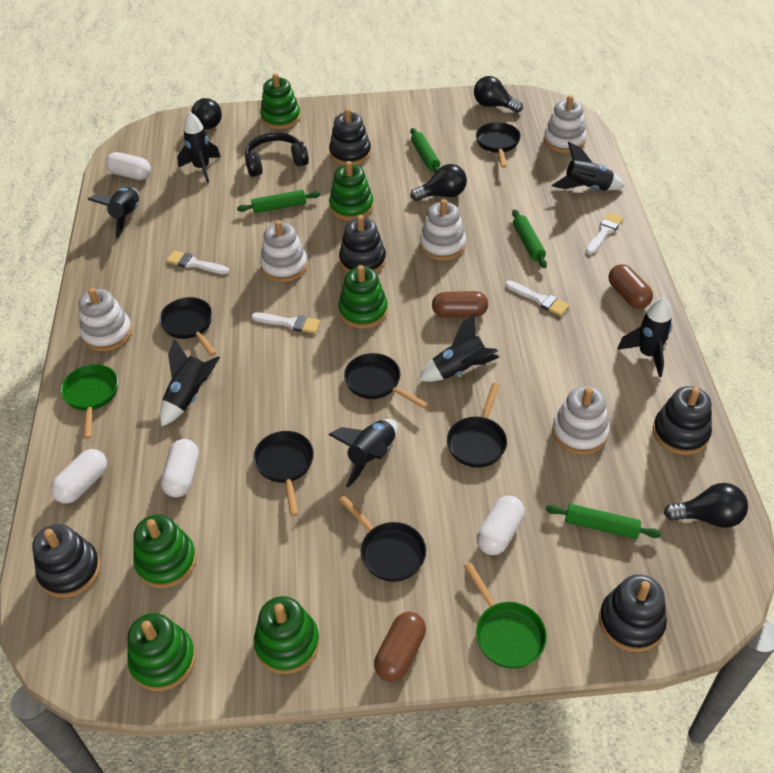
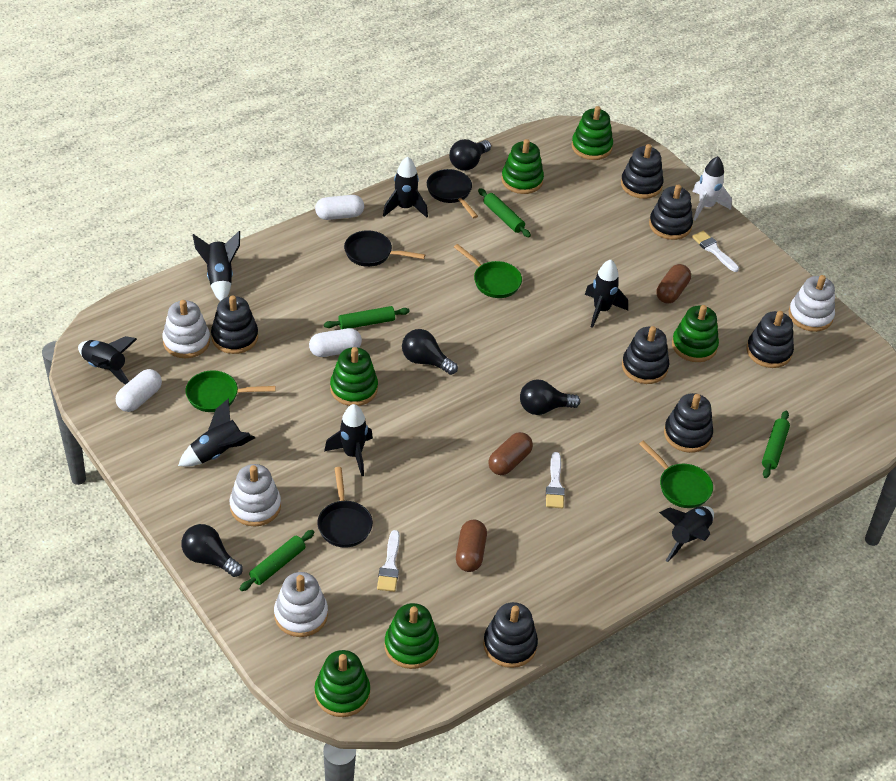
black headphones: [245,133,309,177] = 1 -> none = 0
black pan: [159,297,216,356] [253,431,314,516] [339,495,426,582] [344,353,428,409] [447,383,507,468] [476,122,521,168] = 6 -> [317,467,373,547] [344,230,425,267] [427,169,478,218] = 3
black stacking toy: [32,524,101,598] [329,108,371,165] [339,215,386,273] [599,574,667,652] [653,386,712,455] = 5 -> [211,295,258,354] [483,602,538,668] [621,144,664,199] [622,326,669,384] [649,185,693,240] [664,393,713,453] [747,311,794,368] = 7
green pan: [61,364,118,439] [464,562,547,669] = 2 -> [185,370,276,412] [454,244,522,298] [639,440,713,508] = 3
white brush: [166,251,229,274] [251,313,321,334] [505,280,569,316] [586,213,624,255] = 4 -> [377,530,400,592] [546,452,565,508] [692,231,739,272] = 3
white capsule: [51,449,107,504] [106,152,151,180] [161,439,199,497] [477,496,525,555] = 4 -> [116,369,162,412] [309,328,362,357] [315,195,364,220] = 3
white rocket: none = 0 -> [692,156,732,221] = 1
white stacking toy: [79,288,132,351] [260,220,308,282] [420,199,466,261] [544,95,586,153] [552,386,610,455] = 5 -> [162,300,210,358] [229,464,281,527] [274,572,328,637] [788,275,835,332] = 4

